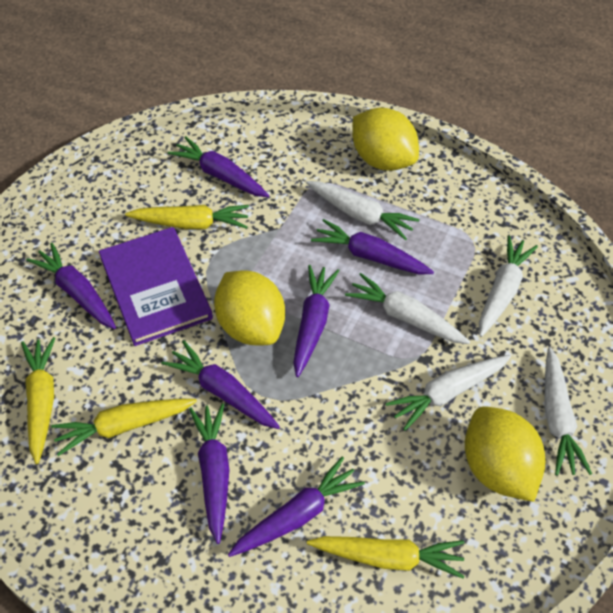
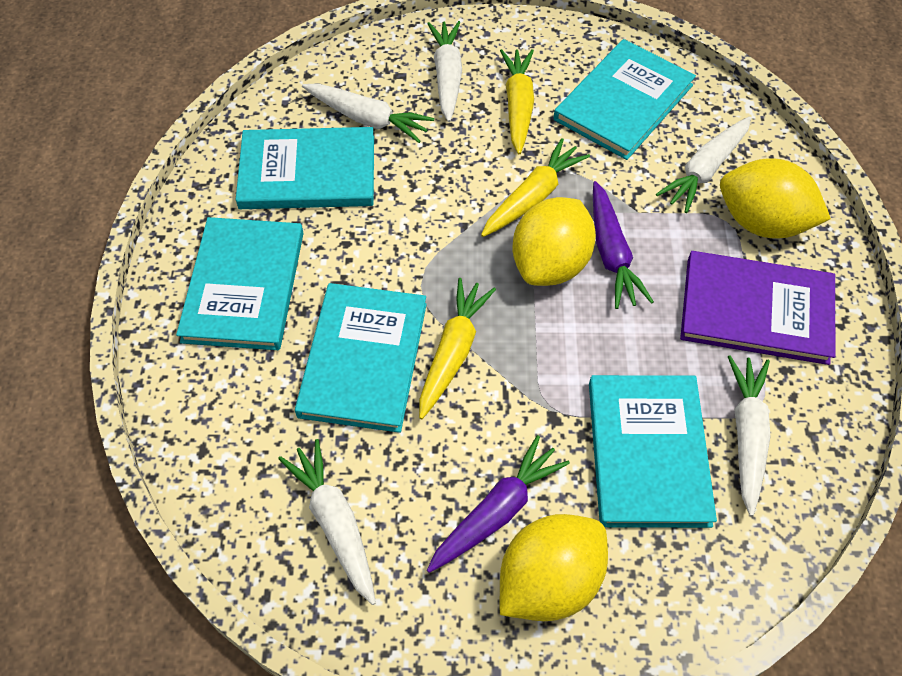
purple carrot: [26,243,116,329] [162,341,280,429] [168,136,269,197] [189,403,229,544] [228,456,365,557] [293,265,340,377] [311,219,434,274] = 7 -> [427,435,570,573] [593,181,654,309] = 2
turquoise book: none = 0 -> [176,217,304,350] [236,127,374,209] [295,283,427,433] [554,39,696,160] [589,375,717,528] = 5
yellow carrot: [21,337,55,464] [51,399,197,456] [125,205,249,229] [307,536,464,579] = 4 -> [419,278,496,419] [481,138,590,237] [500,49,534,154] = 3

